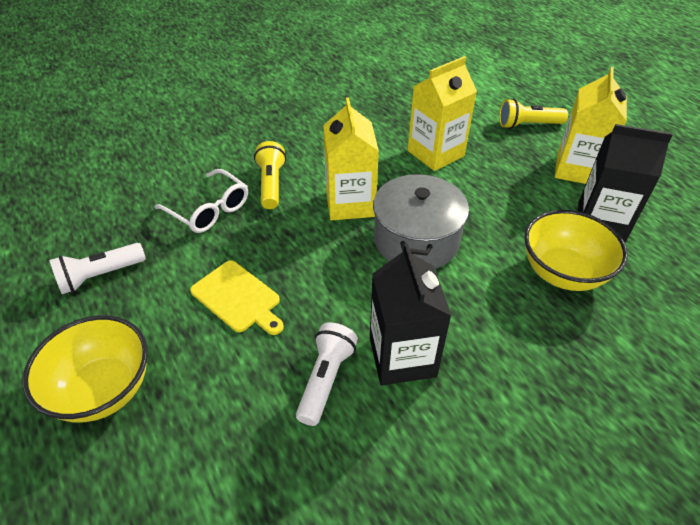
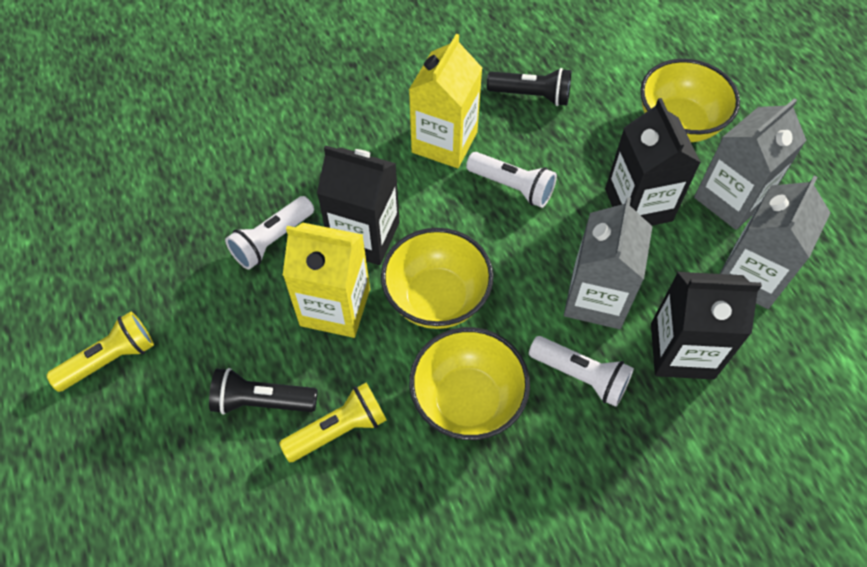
black carton: [370,243,451,385] [578,124,673,242] = 2 -> [317,145,400,265] [605,98,701,226] [651,272,762,380] = 3
black flashlight: none = 0 -> [209,368,318,415] [487,68,571,106] = 2
grey carton: none = 0 -> [564,197,653,329] [694,98,807,230] [720,176,831,309] = 3
grey pot: [373,174,469,269] = 1 -> none = 0
white flashlight: [49,243,146,294] [296,322,358,426] = 2 -> [225,196,314,270] [466,152,557,208] [529,336,634,407] = 3
white glasses: [154,169,248,233] = 1 -> none = 0
yellow bowl: [22,315,148,422] [524,210,628,291] = 2 -> [381,228,494,329] [409,327,530,440] [640,59,740,142] = 3
yellow carton: [323,97,379,221] [408,56,477,171] [555,67,627,184] = 3 -> [282,222,370,338] [409,34,482,168] = 2
yellow cutting board: [190,260,284,335] = 1 -> none = 0

